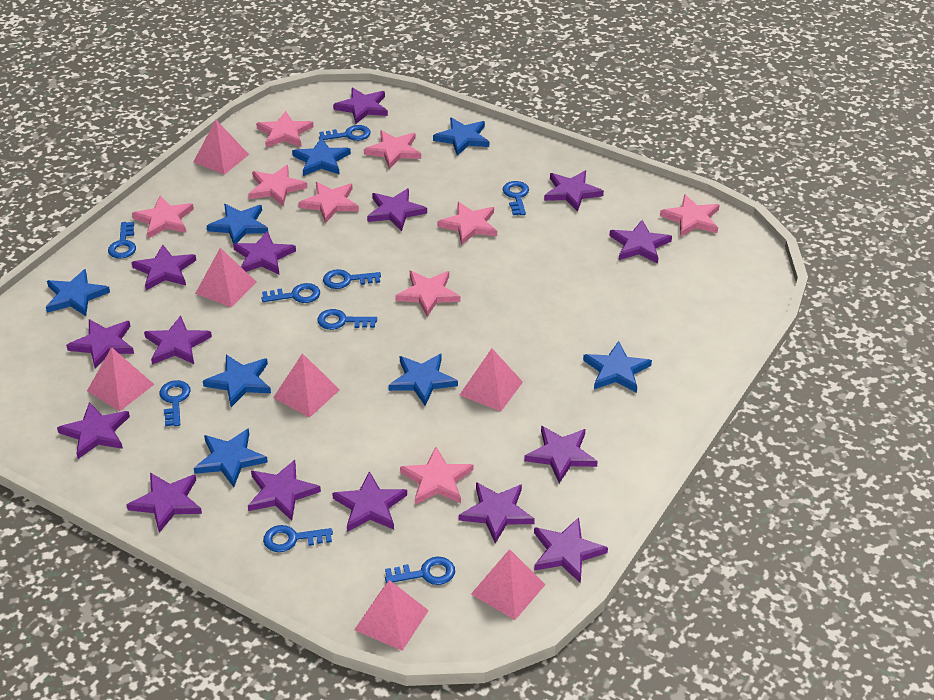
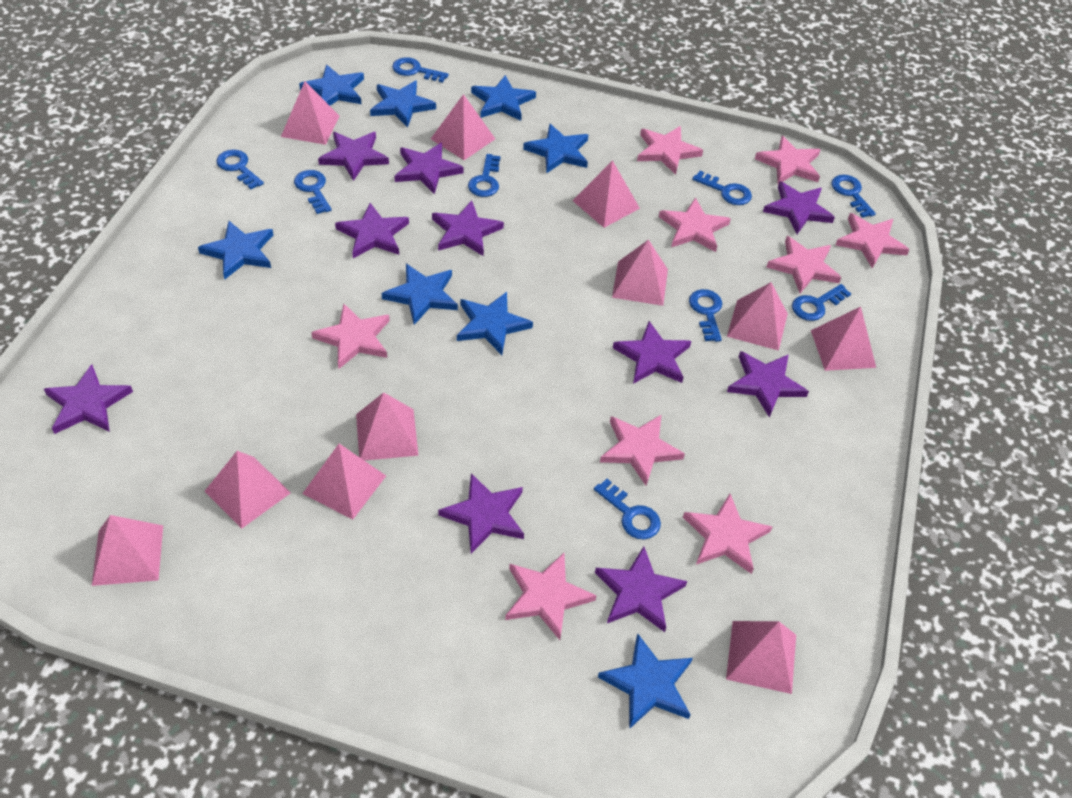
pink pyramid: [87,347,155,411] [193,120,249,175] [195,248,256,308] [273,353,340,418] [354,580,429,651] [460,348,523,411] [471,549,546,620] = 7 -> [92,515,163,586] [205,451,291,529] [281,81,339,145] [302,444,386,519] [356,392,419,461] [431,94,495,160] [573,160,640,228] [612,240,668,306] [726,621,796,694] [727,282,788,351] [811,307,876,371] = 11
purple star: [57,402,130,459] [66,319,134,369] [127,472,202,533] [131,245,196,290] [144,316,212,365] [233,231,296,274] [248,460,321,521] [332,471,407,532] [333,87,388,124] [367,188,427,231] [459,482,535,543] [524,426,598,483] [534,517,608,583] [544,171,604,212] [609,220,672,264] = 15 -> [44,364,133,434] [318,132,389,181] [335,203,409,258] [394,143,464,194] [432,201,504,256] [438,473,524,553] [595,547,687,632] [613,321,691,384] [727,351,809,418] [763,181,835,234] = 10

